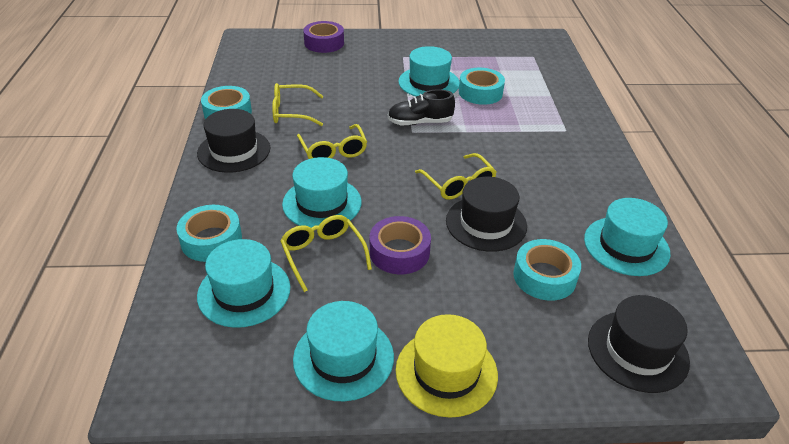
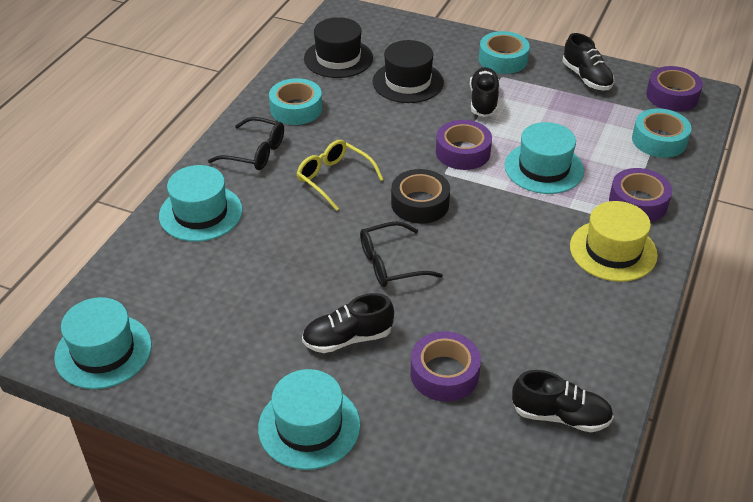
black glasses: none = 0 -> [208,117,284,170] [360,221,443,287] = 2
black hat: [197,109,271,173] [446,177,527,252] [588,295,690,393] = 3 -> [304,17,373,78] [372,40,444,103] = 2
black shoe: [387,89,455,126] = 1 -> [302,293,394,353] [470,67,500,117] [512,370,614,432] [563,33,614,90] = 4
black tape: none = 0 -> [391,169,450,224] = 1
purple tape: [303,21,344,53] [370,216,431,274] = 2 -> [410,331,481,402] [436,120,492,170] [609,168,672,222] [646,66,703,112] = 4
turquoise hat: [197,239,290,328] [282,157,362,228] [293,301,394,401] [398,46,459,97] [584,198,670,276] = 5 -> [54,297,152,389] [159,165,243,242] [258,369,360,470] [505,122,584,194] = 4
turquoise tape: [176,205,242,262] [201,86,252,119] [459,68,505,105] [513,239,581,301] = 4 -> [269,78,322,125] [479,31,530,74] [632,108,691,158] = 3
yellow glasses: [272,83,323,126] [280,215,372,292] [297,124,367,159] [415,153,497,200] = 4 -> [297,139,384,211] = 1

